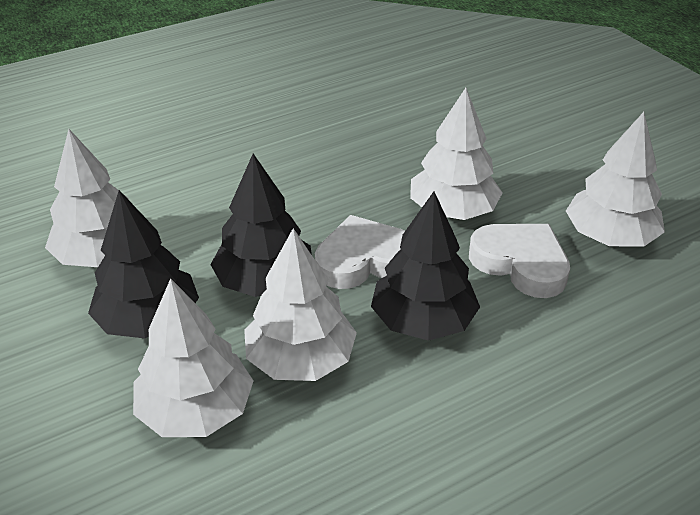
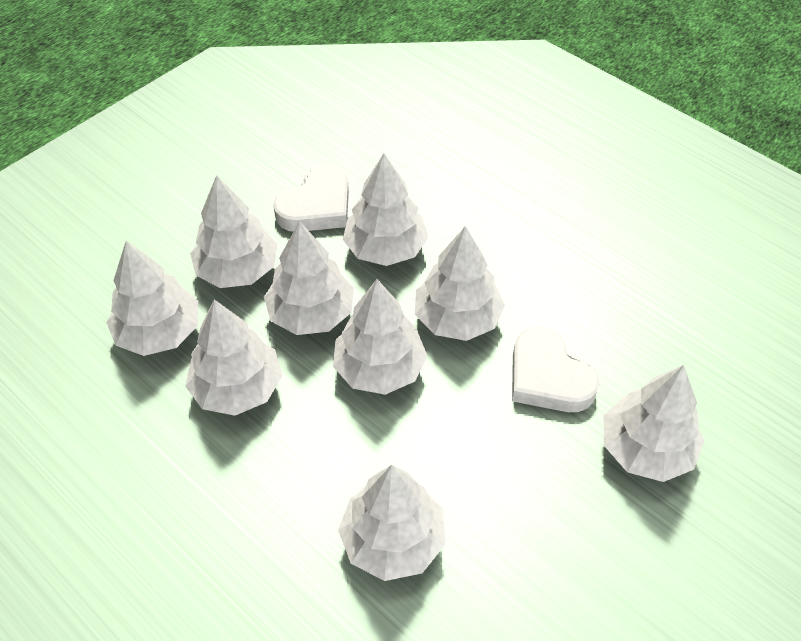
black tree: [88,190,199,338] [210,154,312,297] [371,192,480,341] = 3 -> none = 0
white tree: [45,129,129,267] [133,278,253,437] [244,228,357,381] [410,88,503,220] [566,112,665,246] = 5 -> [106,241,198,356] [185,300,283,416] [190,175,277,288] [264,221,354,335] [333,279,427,395] [338,465,445,581] [343,153,429,266] [415,226,505,341] [604,365,704,482] = 9

